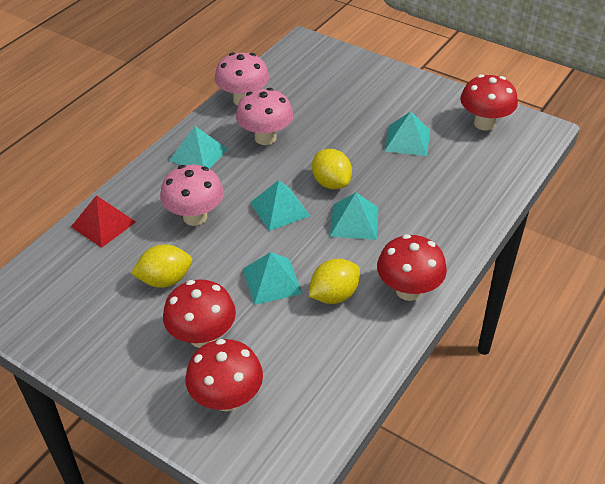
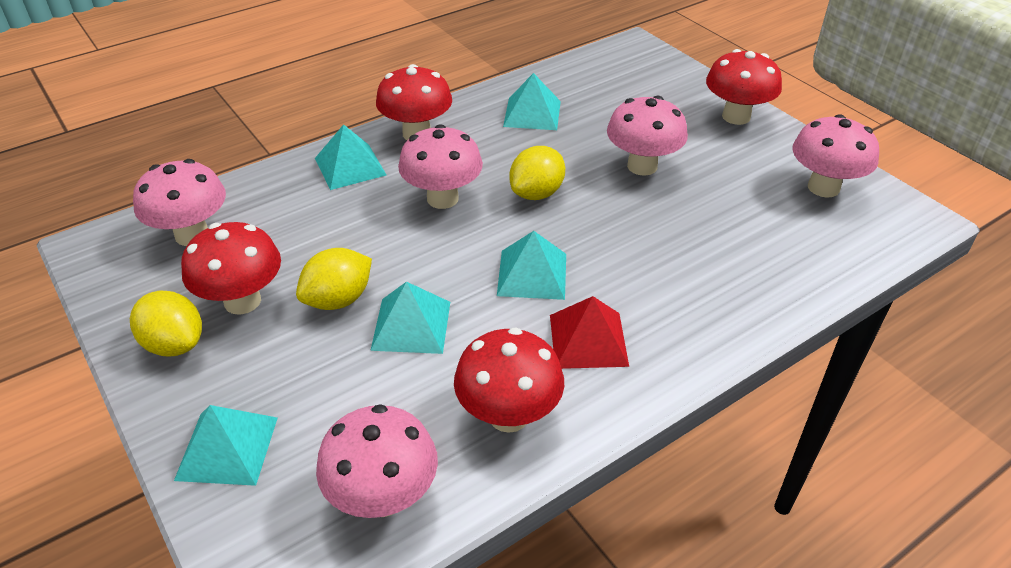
pink mushroom: [160,164,224,226] [215,52,269,106] [236,88,293,145] = 3 -> [133,159,226,246] [316,404,438,518] [398,124,483,209] [607,96,688,176] [792,114,879,198] = 5

